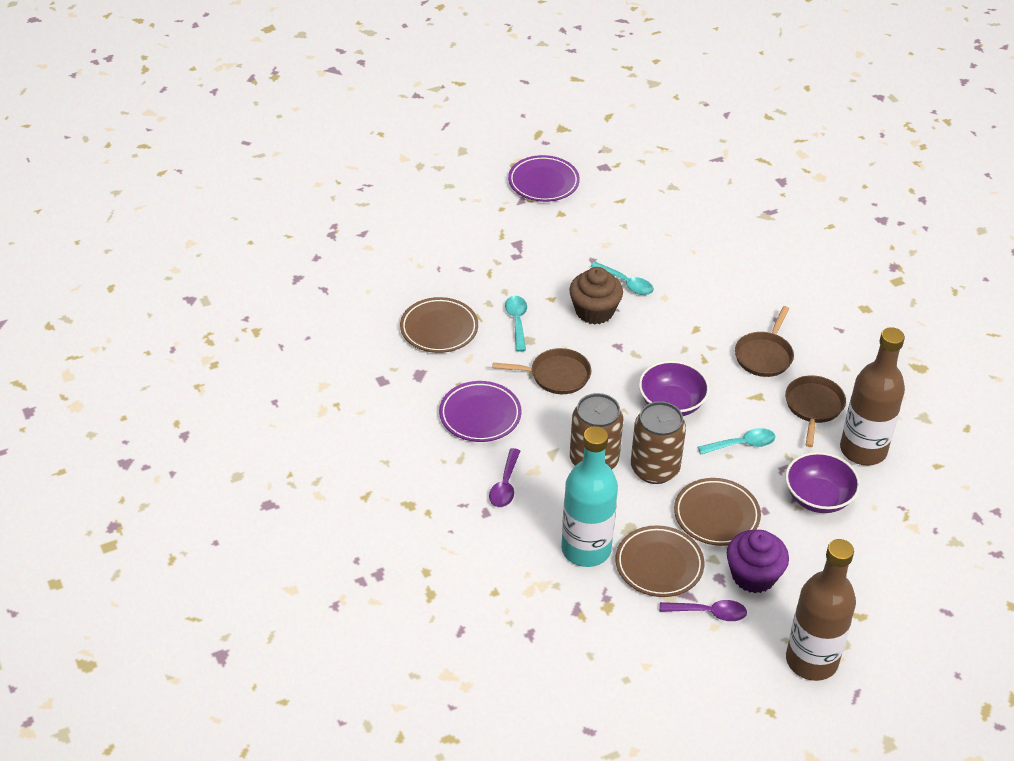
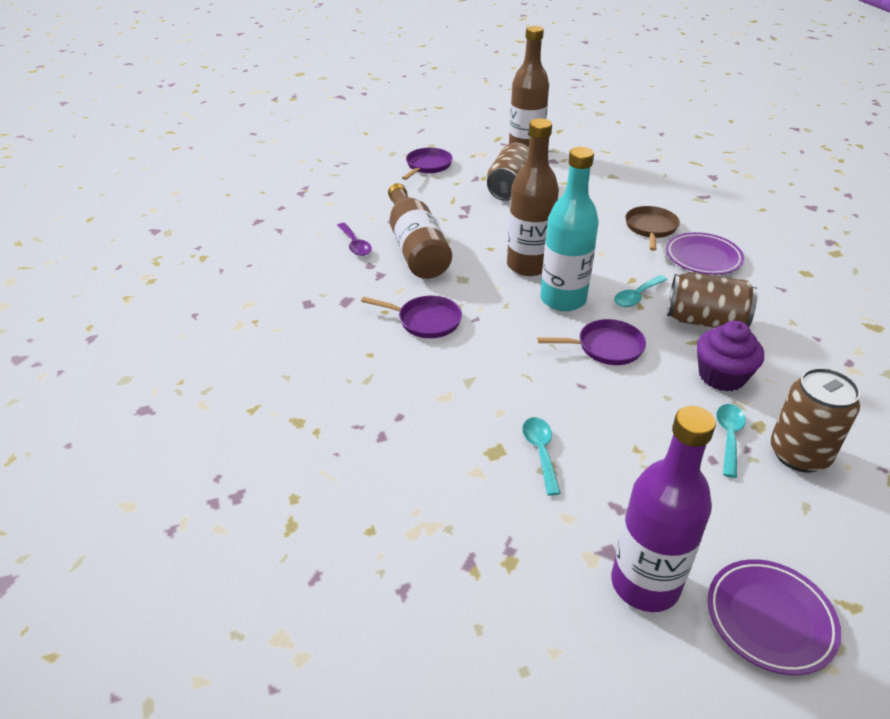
brown bottle: [786,539,856,681] [840,327,905,466] = 2 -> [388,183,452,279] [507,118,559,276] [509,26,549,147] = 3
brown can: [570,393,624,469] [631,401,686,484] = 2 -> [487,143,529,201] [667,272,758,328] [770,368,860,473] = 3
brown cupcake: [569,267,623,324] = 1 -> none = 0
brown pan: [493,348,591,394] [735,306,794,377] [785,375,846,447] = 3 -> [625,206,680,251] = 1
brown plate: [400,297,478,353] [616,525,705,597] [674,478,761,546] = 3 -> none = 0
purple bottle: none = 0 -> [611,406,716,612] = 1
purple bowl: [639,361,710,416] [785,452,860,513] = 2 -> none = 0
purple pan: none = 0 -> [361,296,462,338] [402,148,453,180] [537,319,646,365] = 3
purple spoon: [489,448,520,507] [660,600,747,621] = 2 -> [337,223,372,256] = 1

